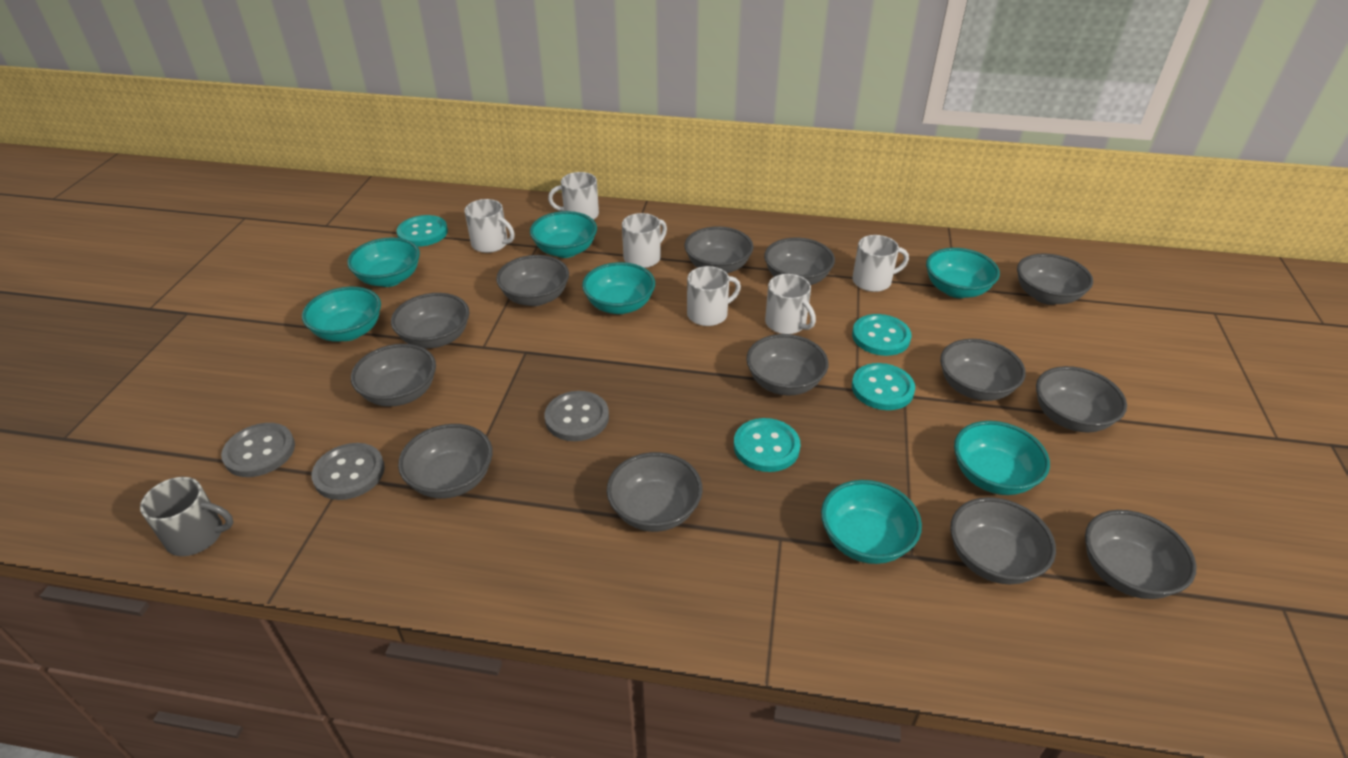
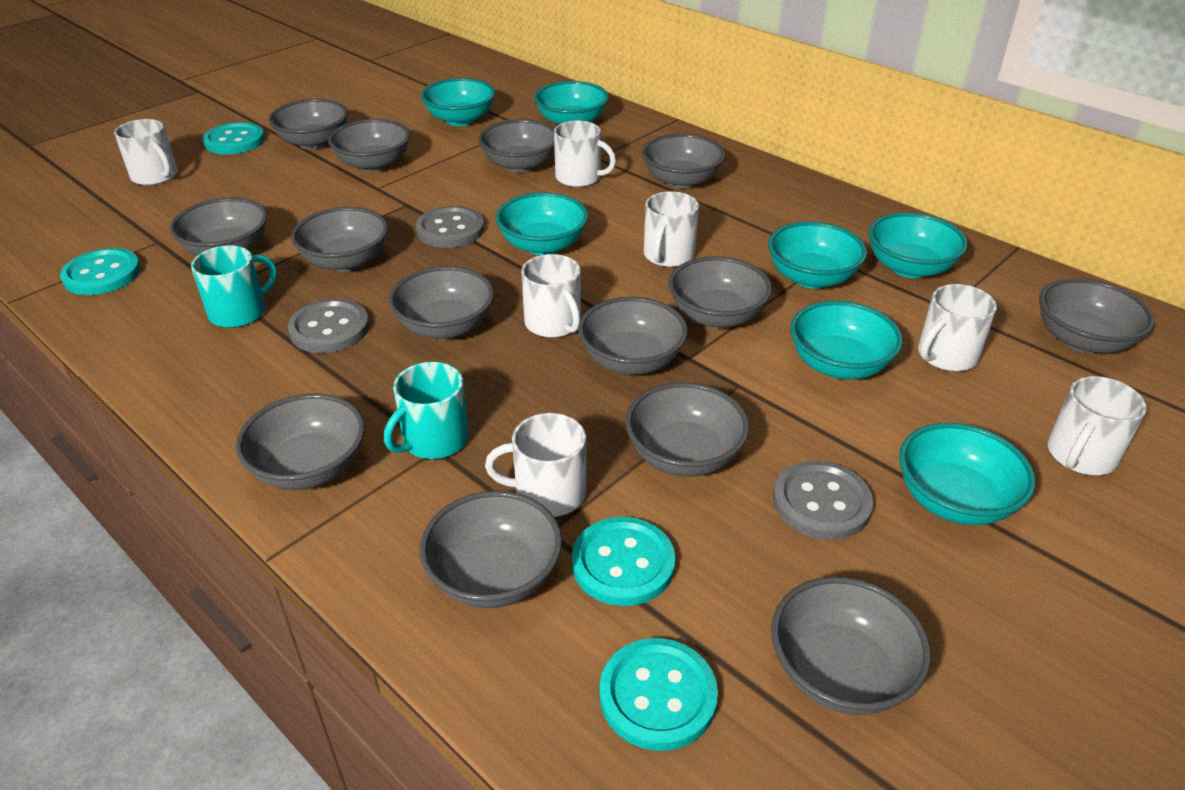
grey bowl: [351,344,436,407] [391,293,469,348] [398,424,492,499] [496,255,569,306] [607,452,703,532] [684,226,753,273] [746,334,828,395] [764,237,835,285] [940,339,1026,401] [950,497,1056,584] [1017,253,1093,305] [1036,366,1127,433] [1085,510,1197,599] = 13 -> [170,197,268,256] [236,394,365,490] [268,99,348,150] [291,207,388,272] [328,119,410,172] [389,266,494,339] [420,491,562,608] [478,119,555,173] [578,297,688,375] [625,382,749,477] [642,134,725,189] [668,256,772,328] [771,577,931,715] [1039,278,1155,353] = 14
grey mug: [140,477,234,556] = 1 -> none = 0
turquoise mug: none = 0 -> [191,245,277,328] [384,362,469,459] = 2
white mug: [464,199,515,253] [548,172,599,220] [622,213,667,268] [687,266,741,326] [765,274,816,334] [852,235,909,292] = 6 -> [114,119,178,186] [485,413,586,517] [521,254,581,338] [554,120,616,187] [644,191,699,267] [918,284,997,371] [1048,376,1147,475] = 7

